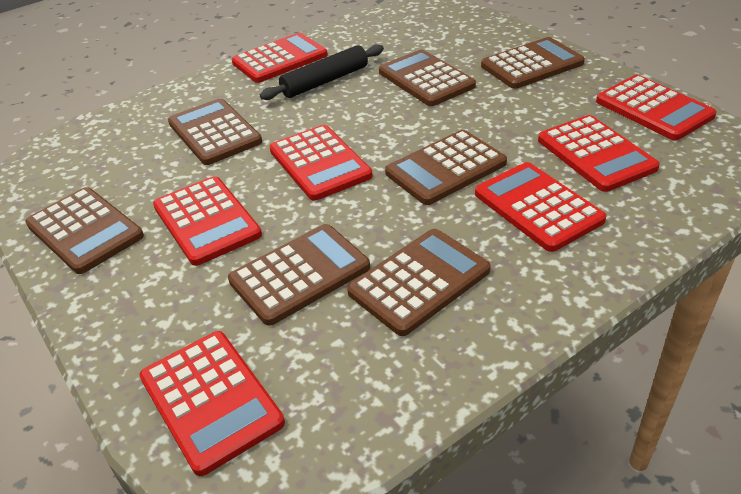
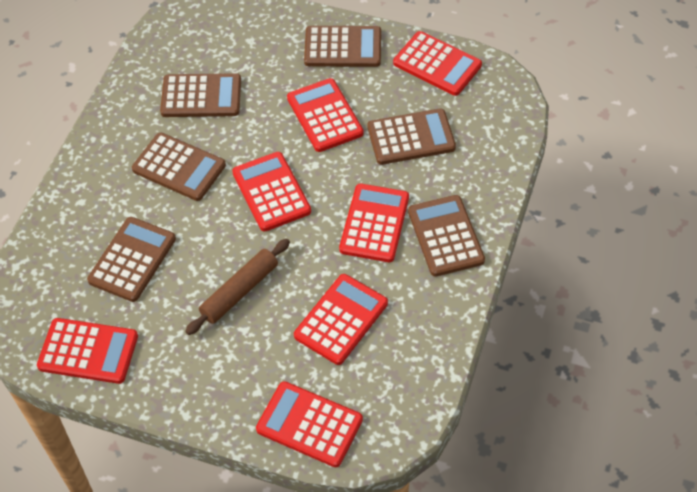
black rolling pin: [260,44,384,100] = 1 -> none = 0
brown calculator: [25,187,144,274] [168,98,262,165] [228,224,370,326] [347,229,491,336] [379,50,476,106] [385,130,507,205] [481,37,585,89] = 7 -> [87,217,176,302] [132,133,226,201] [160,73,241,117] [304,26,381,67] [367,108,456,165] [408,195,485,277] = 6
brown rolling pin: none = 0 -> [185,239,290,335] = 1

